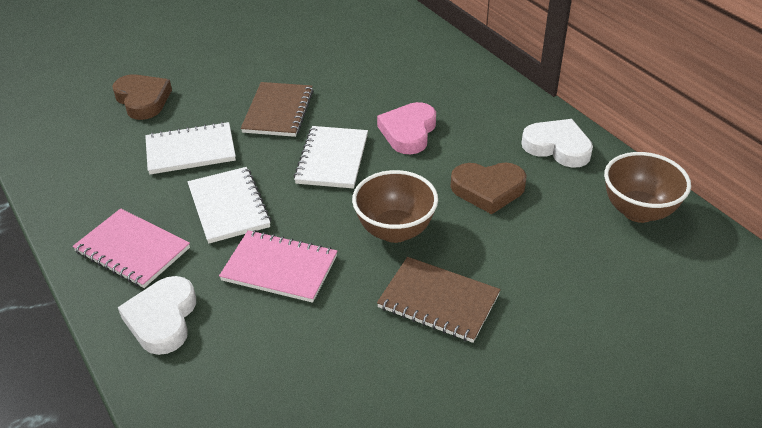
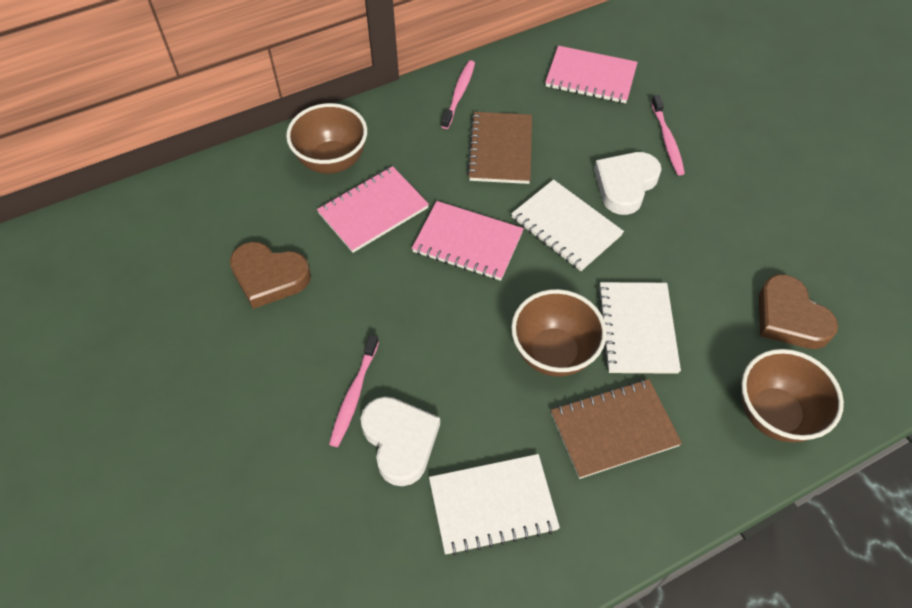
brown bowl: [352,170,438,243] [604,152,691,223] = 2 -> [286,103,367,174] [511,289,607,377] [741,349,844,442] = 3
pink heart: [377,102,436,154] = 1 -> none = 0
pink notebook: [72,208,190,288] [219,230,337,303] = 2 -> [317,166,429,253] [412,201,524,281] [545,46,638,103] = 3
pink toothbrush: none = 0 -> [329,334,379,447] [441,60,475,129] [651,95,685,176] = 3

